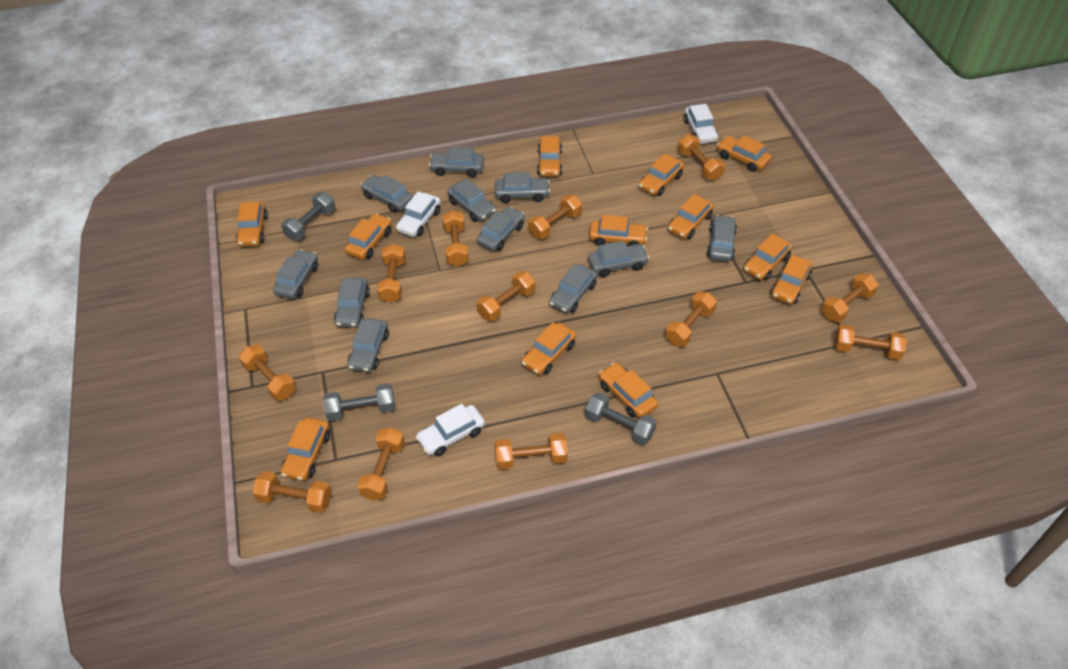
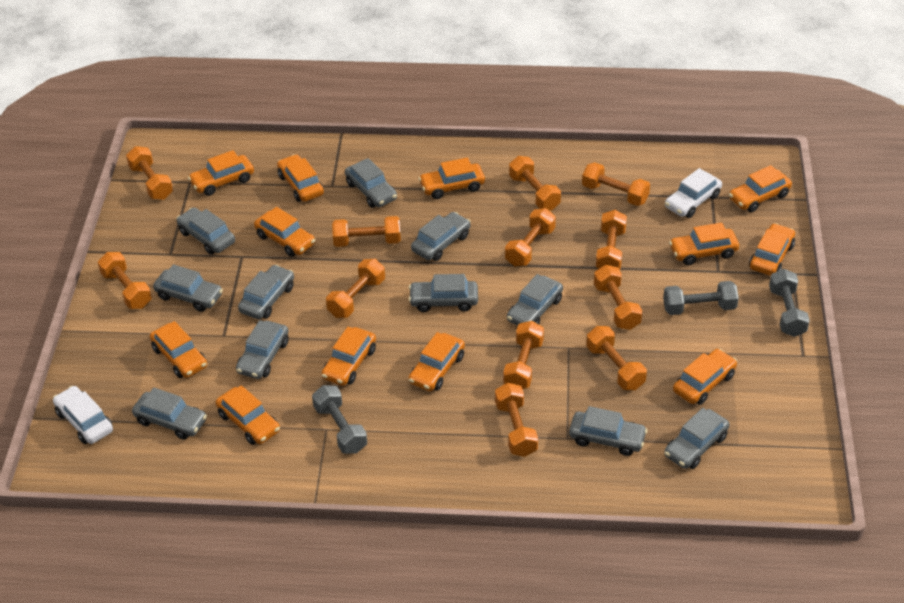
white car: [396,191,441,237] [415,404,485,456] [684,104,718,144] = 3 -> [53,386,113,444] [665,168,722,218] = 2

